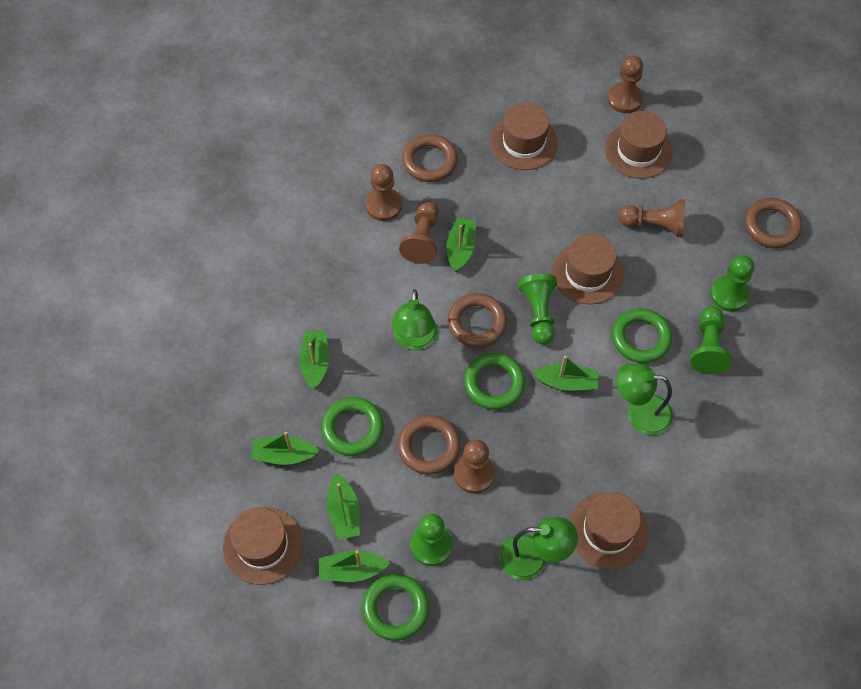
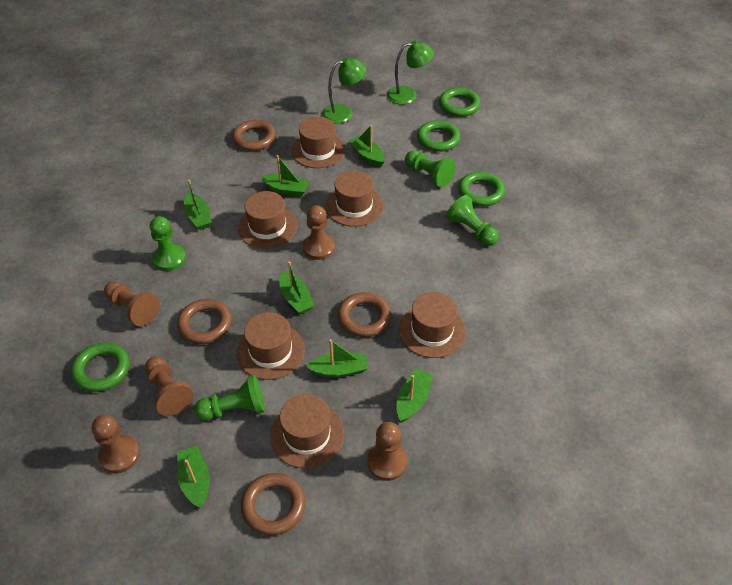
brown hat: [223,507,303,585] [490,103,558,170] [552,234,624,304] [569,492,648,569] [605,111,672,179] = 5 -> [237,312,305,380] [238,191,297,249] [270,394,344,469] [291,117,345,168] [326,171,383,227] [399,292,466,358] = 6
green boat: [251,432,320,465] [299,331,329,389] [319,550,390,582] [327,473,359,540] [446,217,476,272] [533,356,599,391] = 6 -> [177,446,210,508] [184,180,212,230] [261,155,310,197] [279,262,314,314] [306,339,368,378] [349,125,385,167] [397,369,433,422] = 7
green lamp: [392,289,437,350] [499,517,578,580] [616,363,673,435] = 3 -> [322,58,366,124] [387,40,434,105] = 2

